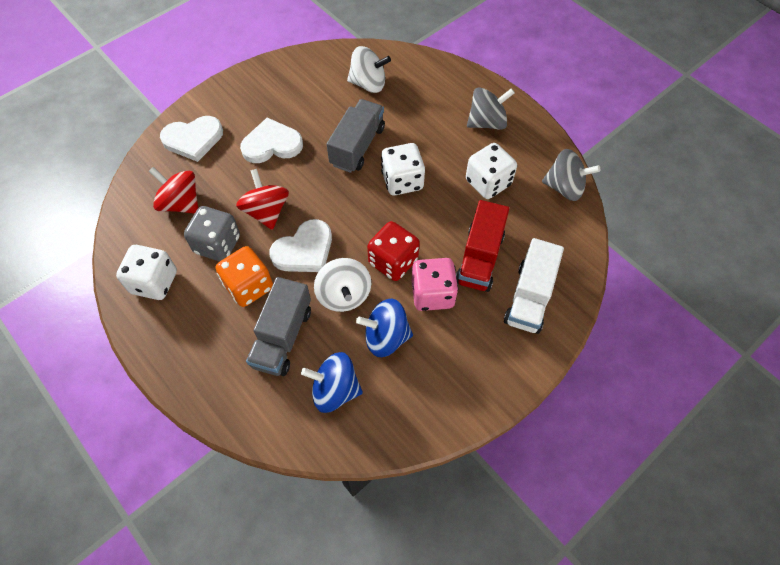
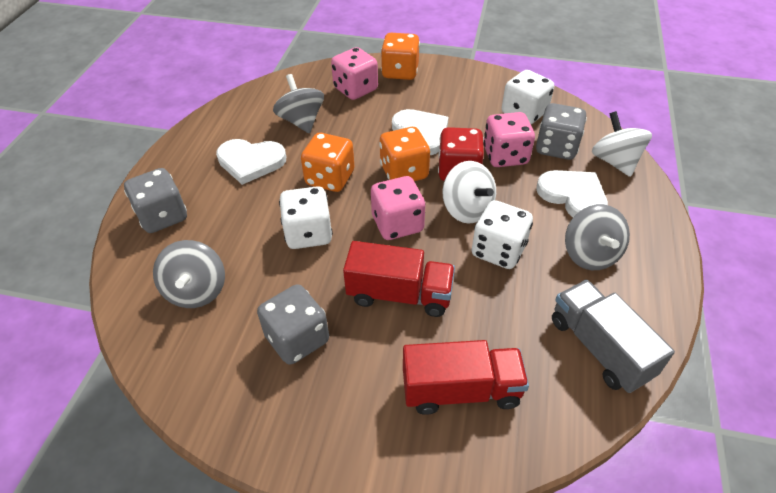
blue spinning top: [301,352,363,413] [356,299,413,357] = 2 -> none = 0
grey dice: [184,206,240,262] = 1 -> [124,168,187,233] [257,284,329,365] [536,103,587,160] = 3
grey spinning top: [467,87,515,130] [542,149,600,201] = 2 -> [153,240,225,308] [273,74,324,133] [565,204,630,270] = 3
grey truck: [246,277,311,376] [327,99,385,173] = 2 -> [552,280,675,393] = 1
orange dice: [216,246,273,307] = 1 -> [301,133,354,192] [379,127,430,181] [381,33,420,80] = 3
pink dice: [412,258,458,311] = 1 -> [331,47,378,100] [371,176,426,240] [483,112,535,167] = 3
red spinning top: [149,167,198,214] [236,169,289,230] = 2 -> none = 0
red truck: [456,200,509,292] = 1 -> [343,241,455,317] [403,340,529,415] = 2
white truck: [504,238,564,334] = 1 -> none = 0

